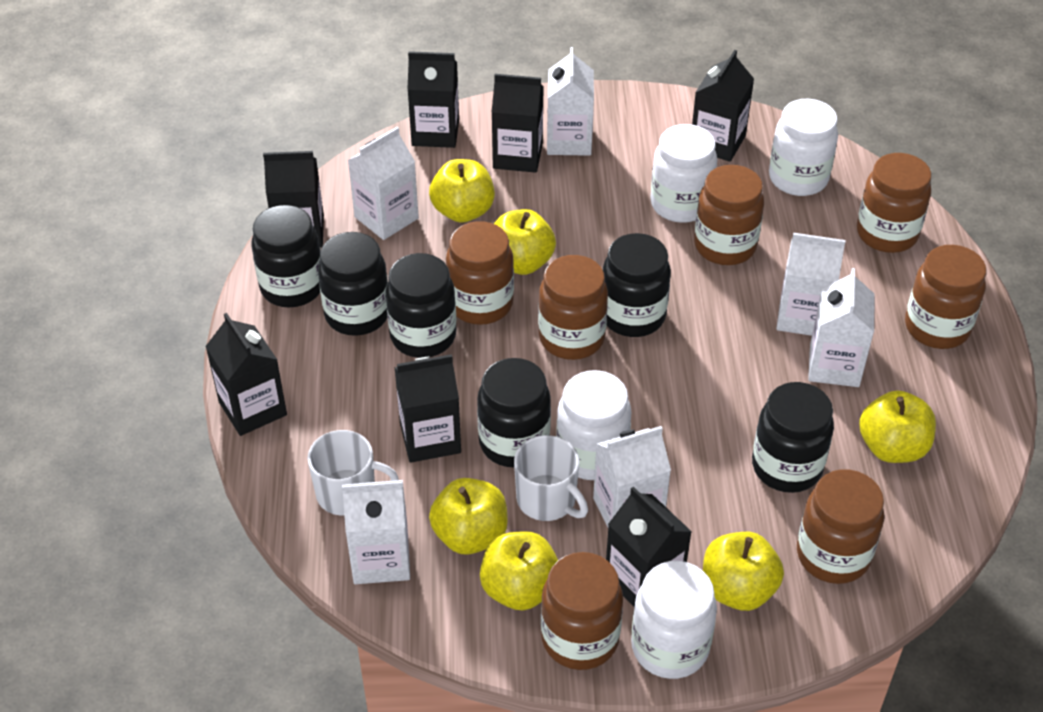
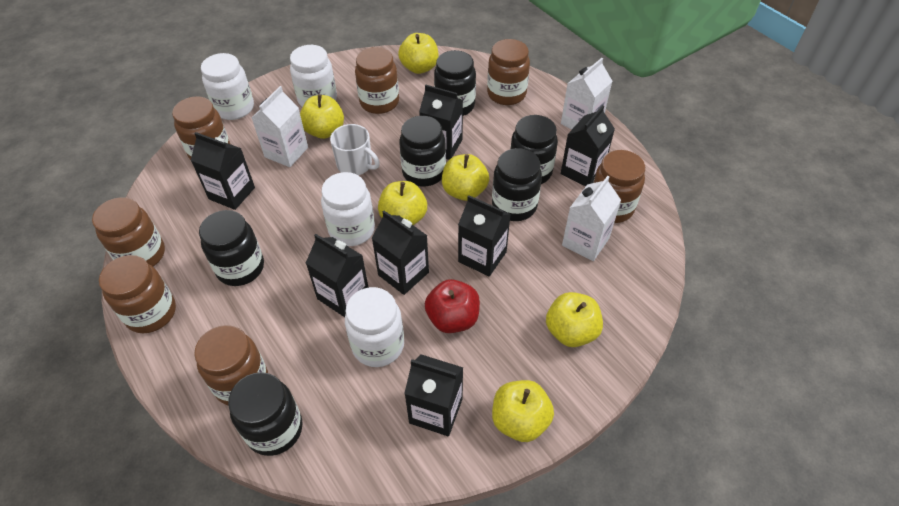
red apple: none = 0 -> [425,279,480,333] = 1
white carton: [342,480,410,584] [348,127,419,240] [547,47,594,156] [593,426,671,527] [776,233,846,336] [808,268,875,387] = 6 -> [252,86,308,167] [561,58,612,130] [562,176,621,261] = 3
white mug: [307,430,399,516] [514,435,588,521] = 2 -> [330,124,380,175] = 1

